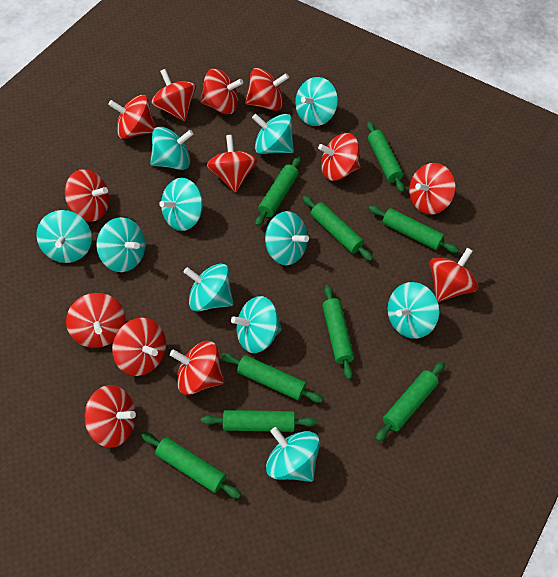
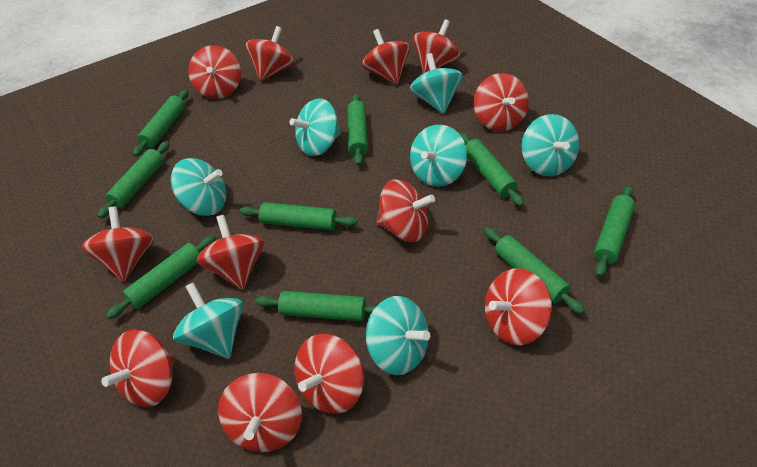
red spinning top: [65,169,110,222] [66,293,125,348] [85,385,136,448] [108,95,156,139] [112,318,166,376] [151,69,196,121] [170,341,224,395] [200,69,243,114] [207,135,257,192] [245,68,289,111] [318,133,361,181] [409,163,456,215] [430,248,478,302] = 13 -> [81,206,153,282] [101,329,175,407] [188,45,241,99] [197,215,265,290] [218,373,302,452] [246,26,294,82] [294,334,364,414] [362,29,410,84] [376,179,435,242] [413,19,460,74] [474,73,529,131] [485,268,552,345] = 12
turquoise spinning top: [37,210,92,263] [96,217,146,272] [150,127,193,170] [159,178,203,231] [184,264,233,312] [231,296,282,353] [252,114,294,154] [265,211,309,265] [266,427,320,482] [295,77,338,126] [388,282,439,339] = 11 -> [171,158,226,216] [173,282,243,359] [289,98,340,156] [366,296,430,375] [410,53,463,114] [410,125,467,187] [521,114,579,176] = 7

